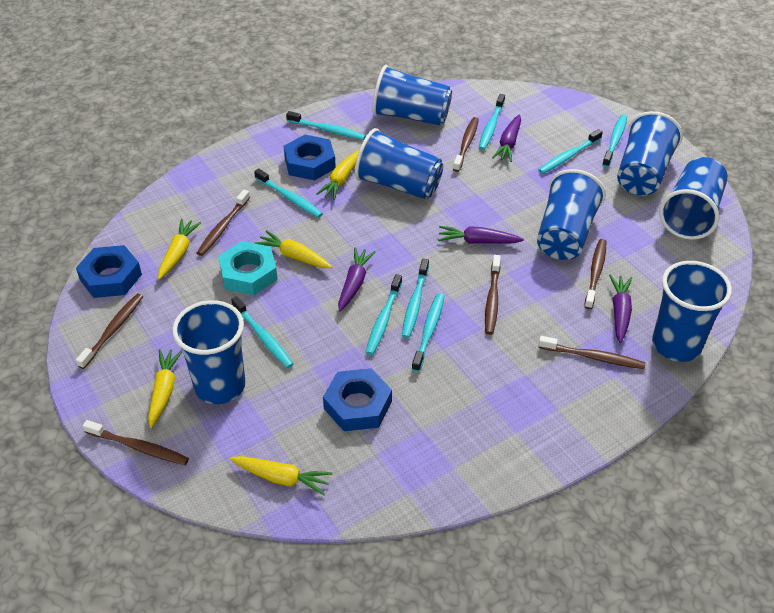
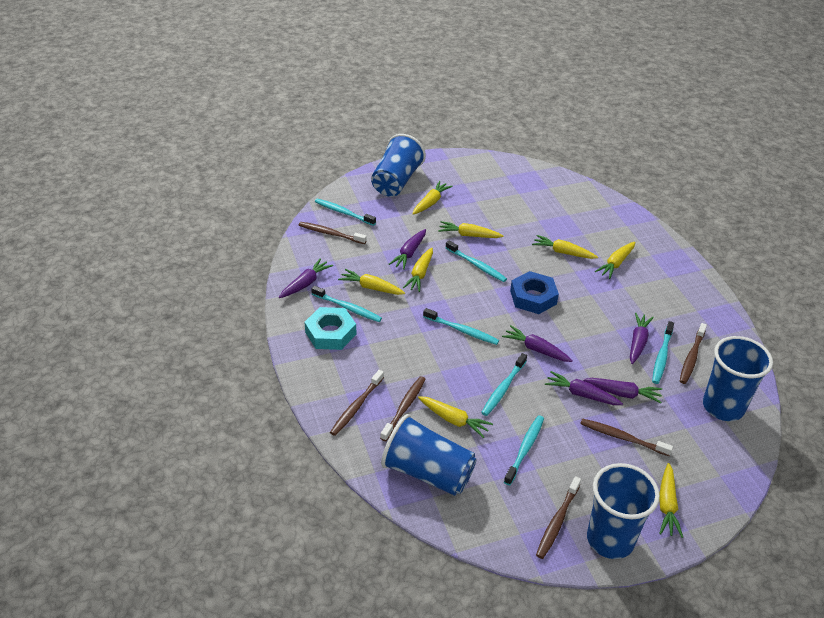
blue cup: [172,300,246,404] [355,128,443,199] [372,65,452,125] [537,169,606,260] [617,111,683,196] [652,261,732,362] [659,157,728,240] = 7 -> [371,134,426,197] [381,414,477,496] [587,463,660,559] [703,336,773,421] = 4
blue nut: [76,245,142,298] [284,135,336,180] [323,368,392,431] = 3 -> [510,271,559,314] = 1
brown toothbrush: [76,294,143,369] [83,420,189,465] [197,190,250,256] [453,117,479,172] [485,255,501,335] [539,336,646,369] [584,239,607,309] = 7 -> [299,222,367,244] [330,370,384,436] [380,376,426,441] [536,476,581,559] [580,418,673,456] [680,323,707,384] = 6
purple carrot: [338,247,376,311] [438,226,524,244] [492,115,521,162] [609,275,632,343] = 4 -> [279,258,333,298] [389,229,426,270] [502,325,573,362] [545,371,623,405] [583,378,662,403] [630,312,654,364] = 6
turquoise toothbrush: [231,296,293,368] [254,168,323,218] [286,111,366,140] [366,274,402,355] [402,259,429,338] [412,293,444,372] [479,94,505,150] [538,129,603,174] [602,114,627,167] = 9 -> [311,286,382,322] [315,198,376,226] [423,308,499,345] [446,240,507,282] [481,353,527,416] [504,415,544,485] [652,321,674,384] = 7
yellow carrot: [148,349,182,428] [158,219,201,280] [230,456,332,495] [255,230,332,268] [316,150,359,200] = 5 -> [338,269,405,295] [403,247,433,292] [412,181,453,215] [418,396,493,438] [438,221,504,238] [532,235,598,259] [595,242,635,279] [659,463,683,538] = 8

